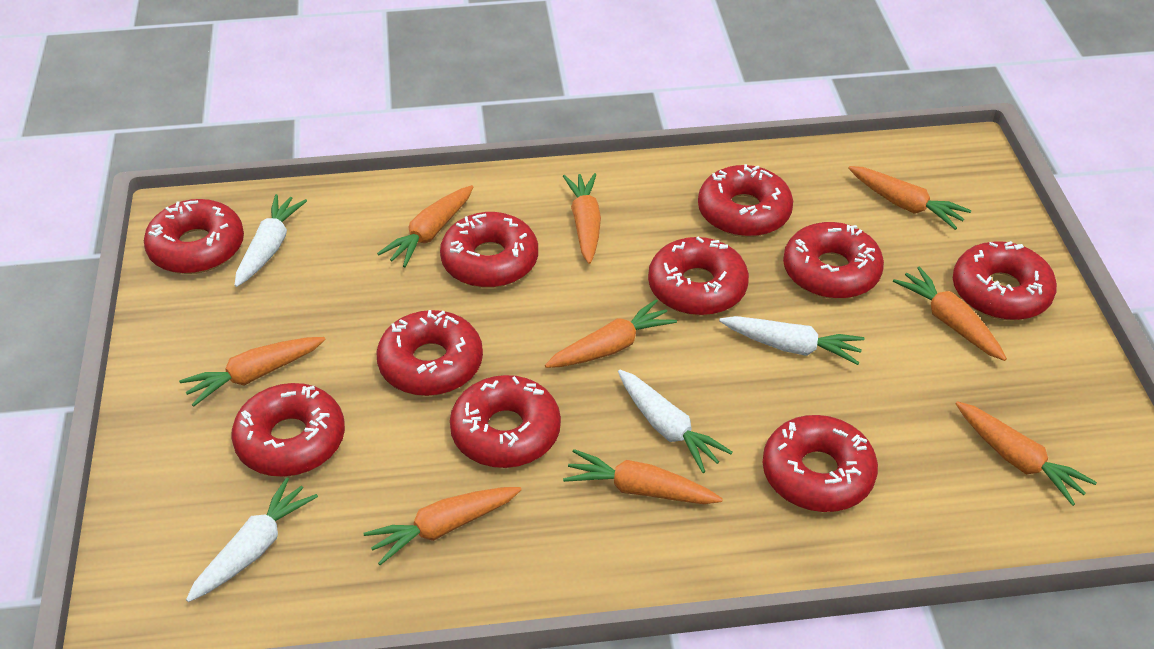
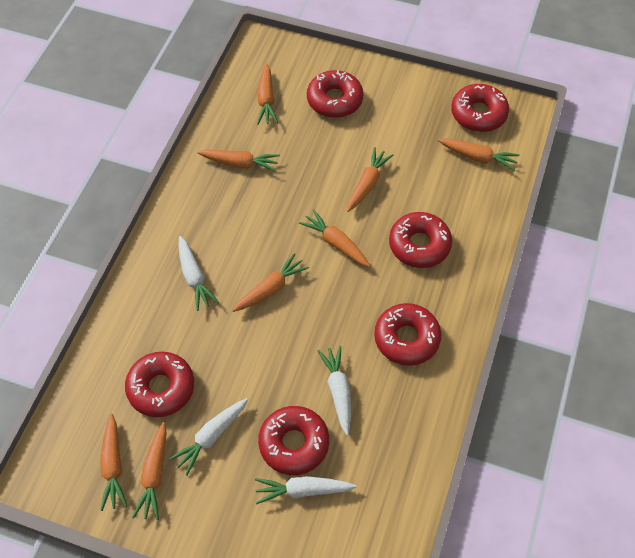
orange carrot: [179,337,326,407] [364,487,521,565] [377,185,473,267] [545,299,677,368] [563,173,601,264] [563,449,723,504] [848,166,971,230] [893,267,1007,361] [956,401,1097,506] = 9 -> [100,414,128,511] [132,422,167,520] [198,150,280,172] [232,253,309,312] [257,63,278,124] [299,209,370,267] [347,147,393,212] [438,139,520,171] = 8
red donut: [144,199,244,274] [231,383,345,477] [377,310,483,396] [440,212,538,288] [450,375,561,468] [648,237,749,316] [698,164,793,237] [763,415,878,512] [783,222,884,299] [953,241,1057,320] = 10 -> [125,352,194,417] [258,406,329,475] [307,70,363,118] [374,303,441,366] [389,212,452,268] [451,84,509,132] = 6

